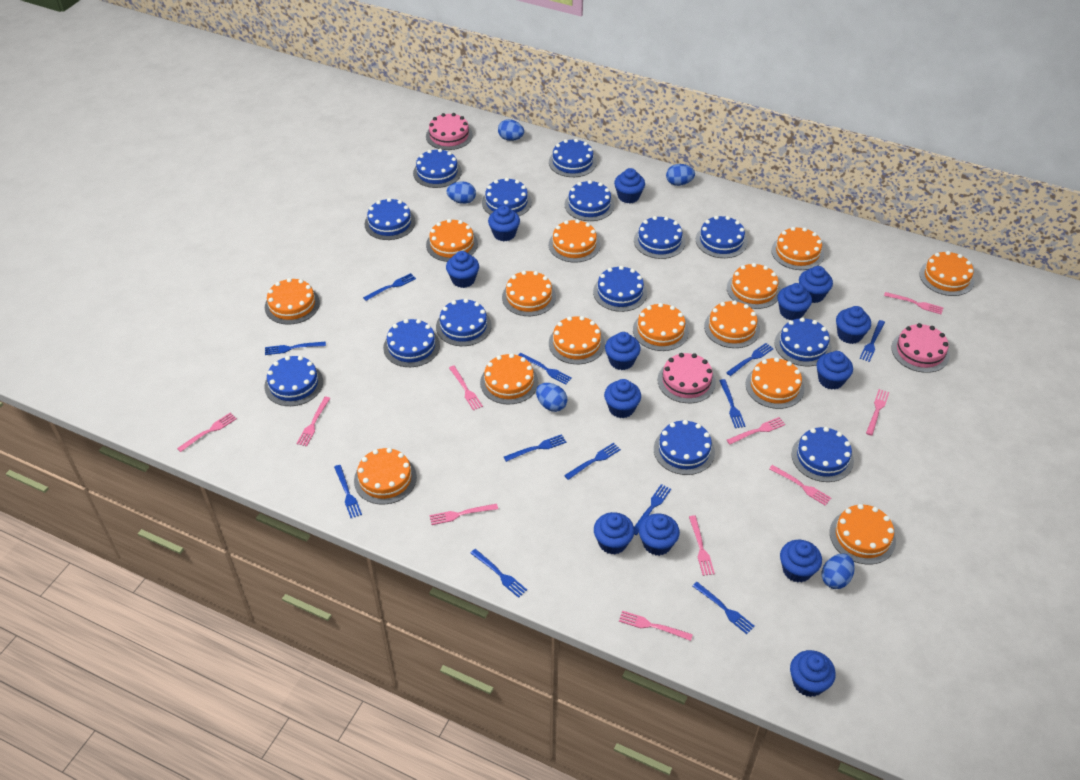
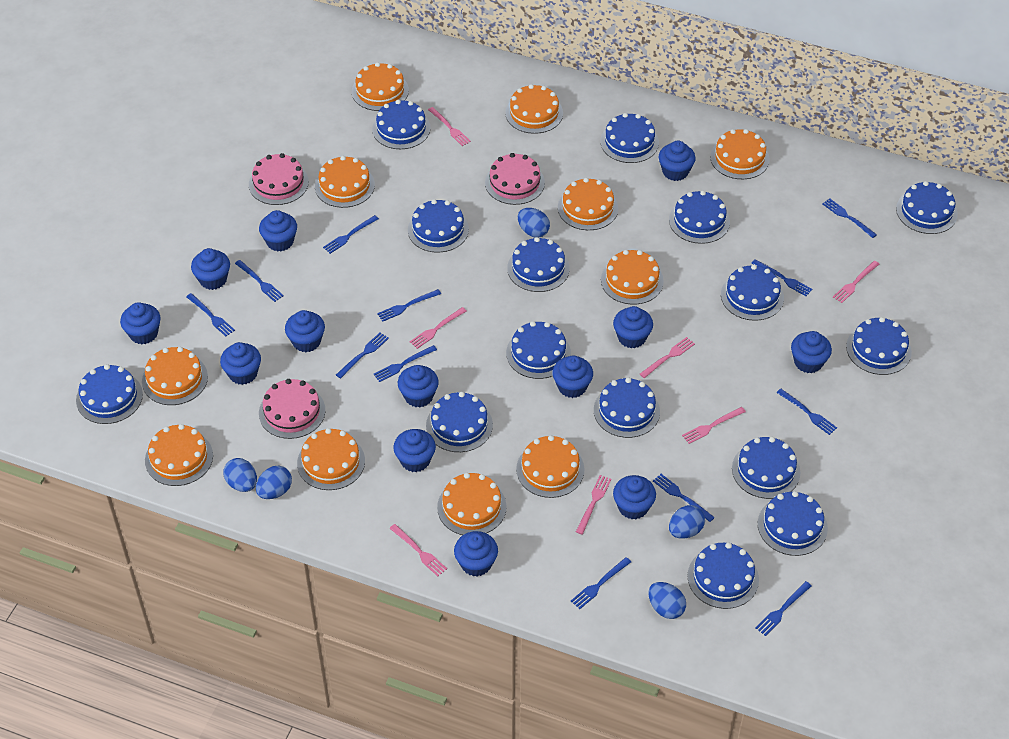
blue cake: [264,356,323,406] [365,198,416,240] [383,319,440,367] [413,149,462,188] [436,299,492,346] [482,178,532,216] [549,139,597,177] [565,180,615,221] [593,266,647,312] [634,216,686,259] [654,420,715,475] [696,216,748,258] [775,317,832,366] [791,427,854,482] = 14 -> [76,364,143,424] [372,100,431,149] [408,199,469,253] [426,392,493,452] [506,321,571,379] [507,237,570,292] [594,378,660,438] [600,113,659,163] [669,191,730,244] [687,542,759,609] [721,265,784,321] [732,437,800,499] [758,491,828,556] [846,317,912,375] [896,181,958,234] = 15
orange cake: [265,278,320,325] [354,448,417,505] [426,219,478,262] [480,353,538,404] [502,271,556,316] [549,219,600,263] [549,316,605,364] [633,303,689,351] [704,300,760,348] [727,263,781,309] [745,357,804,409] [771,227,824,270] [830,504,896,565] [920,251,974,296] = 14 -> [142,347,208,405] [145,424,213,486] [297,428,365,490] [315,156,375,208] [352,62,409,111] [437,473,507,535] [505,84,563,134] [516,435,585,498] [558,178,618,230] [601,250,664,305] [710,129,770,179] = 11
pink fork: [177,413,237,452] [296,397,330,446] [429,504,498,525] [449,366,483,411] [619,611,693,641] [689,515,715,576] [727,417,786,444] [769,465,831,506] [866,389,889,436] [884,292,943,314] = 10 -> [389,524,447,576] [410,307,467,349] [428,107,471,146] [576,475,611,535] [640,337,695,378] [682,407,746,444] [833,261,879,303] = 7

